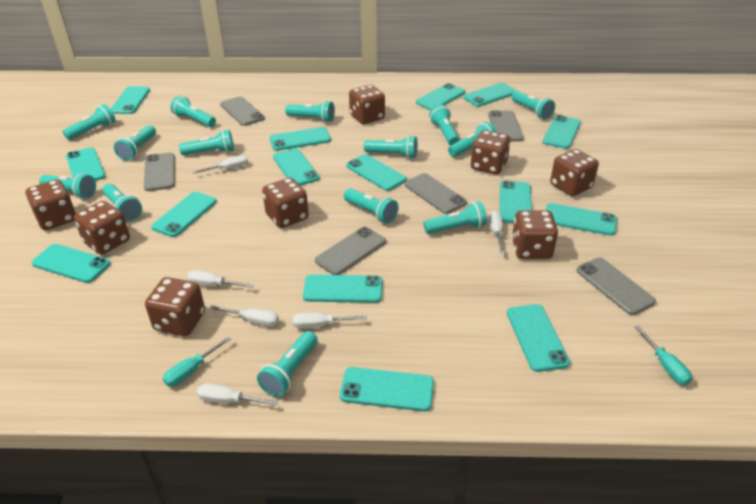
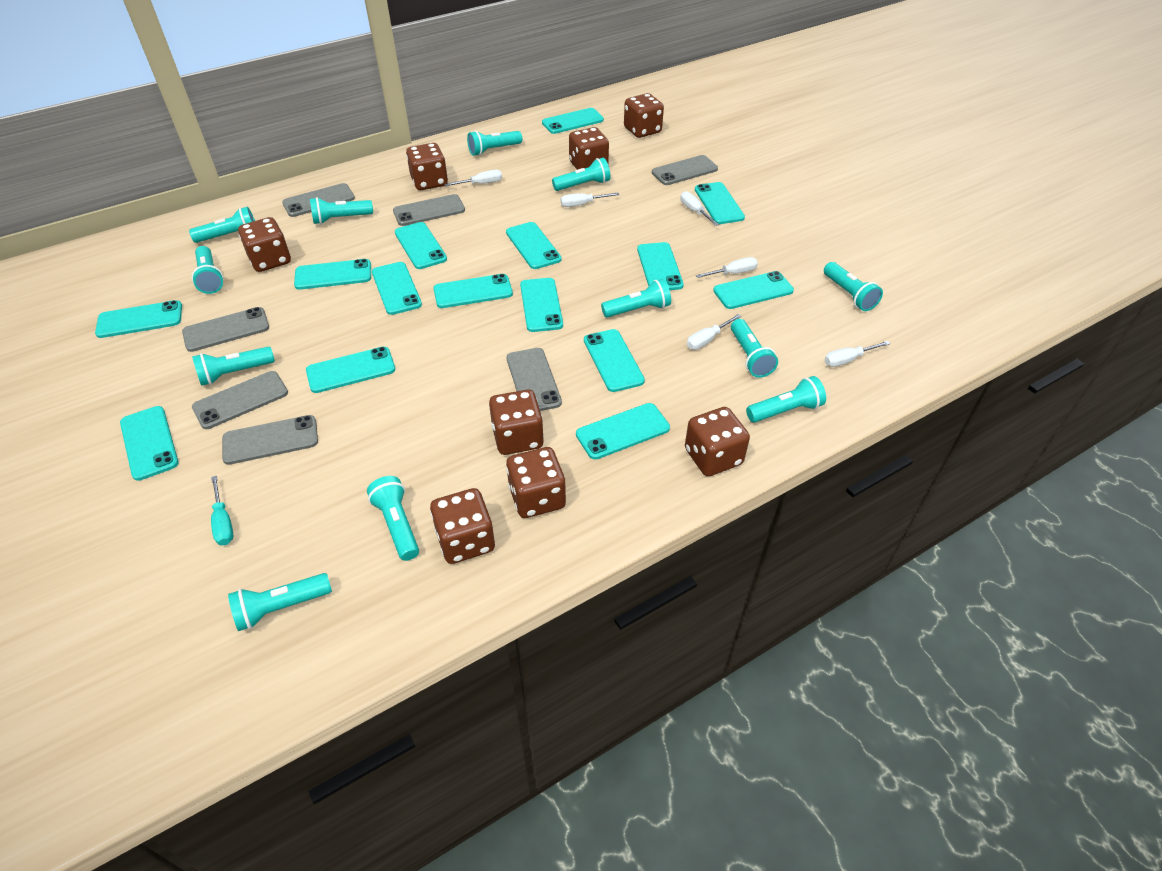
grey phone: [144,153,175,191] [220,96,265,126] [315,227,386,275] [405,173,467,214] [488,110,524,142] [576,257,656,315] = 6 -> [182,307,269,352] [192,371,288,429] [222,415,318,465] [282,183,355,217] [393,194,465,226] [506,348,562,411] [652,155,718,185] = 7
turquoise flashlight: [39,173,96,199] [62,104,116,140] [102,184,142,221] [114,125,156,161] [171,96,216,127] [179,130,234,155] [257,331,318,397] [285,101,335,122] [344,188,398,224] [364,135,418,159] [424,201,487,234] [429,105,459,145] [448,122,497,157] [512,91,555,119] = 14 -> [189,207,255,243] [192,246,224,294] [192,347,275,386] [228,573,332,631] [310,197,373,224] [367,476,419,561] [467,131,522,156] [552,157,610,191] [601,279,671,318] [731,319,778,378] [746,376,826,422] [824,262,883,311] = 12
turquoise screwdriver: [163,336,231,386] [635,325,692,385] = 2 -> [211,476,233,545] = 1

